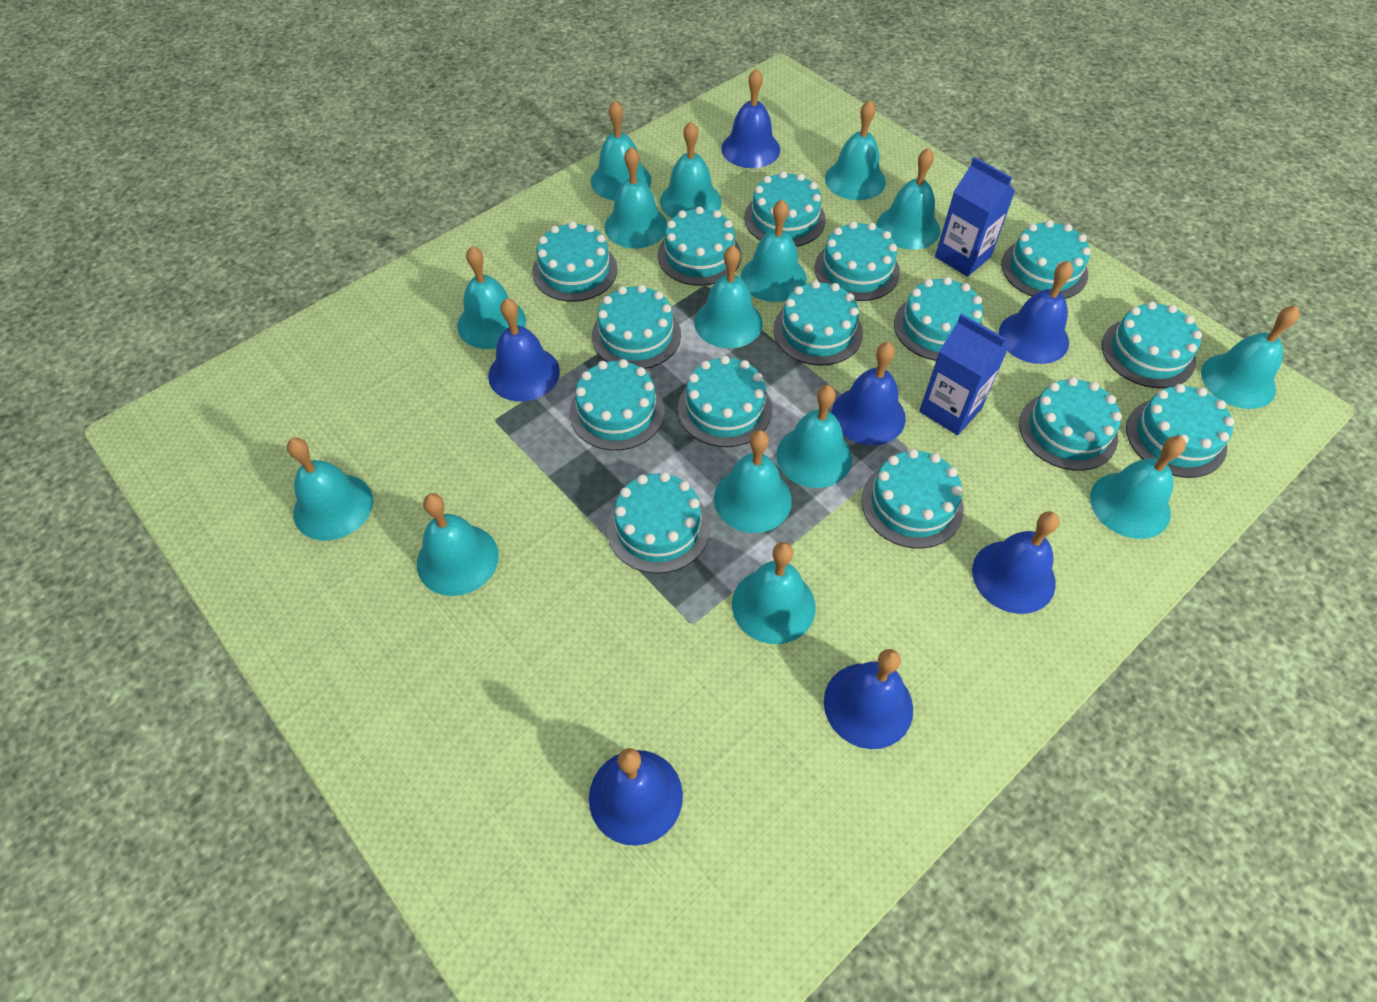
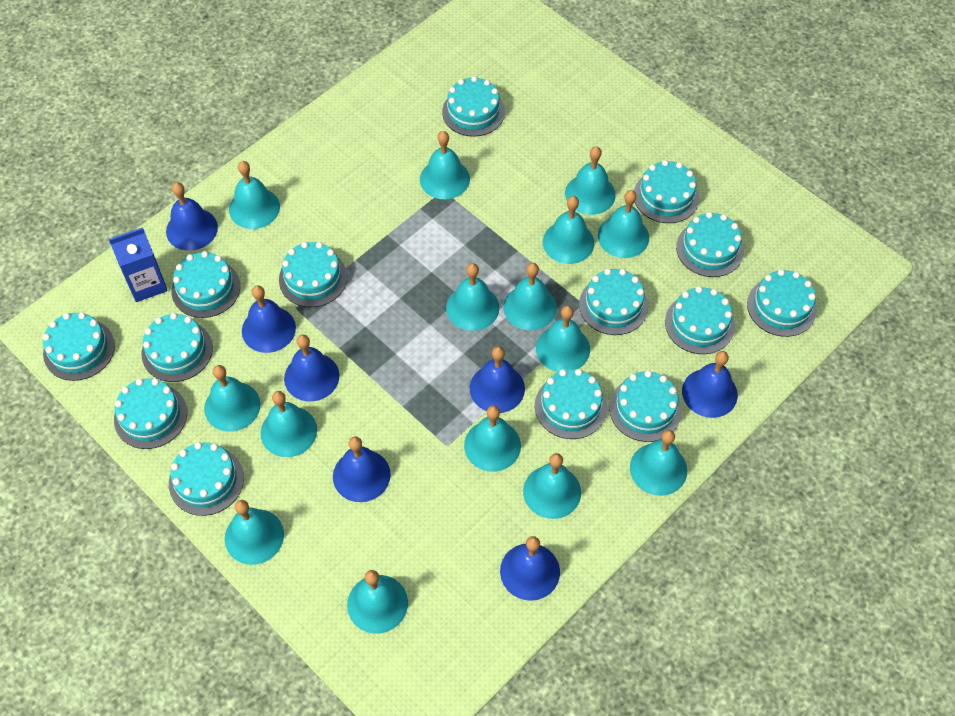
blue carton: [919,314,1008,435] [935,157,1015,277] = 2 -> [109,227,168,302] = 1
turquoise cake: [532,221,618,302] [570,359,664,451] [592,285,681,369] [607,472,710,574] [658,206,741,286] [678,356,772,447] [744,171,826,247] [773,280,863,366] [815,221,900,301] [861,449,964,548] [894,277,983,361] [1001,220,1091,299] [1019,377,1122,471] [1102,301,1202,388] [1126,384,1235,478] = 15 -> [43,312,115,381] [114,378,187,449] [141,313,213,382] [169,442,244,516] [171,251,240,318] [279,242,347,307] [442,76,505,137] [535,369,607,439] [579,269,648,335] [609,370,682,442] [634,160,699,223] [665,286,735,354] [676,212,744,277] [747,269,817,337] = 14

